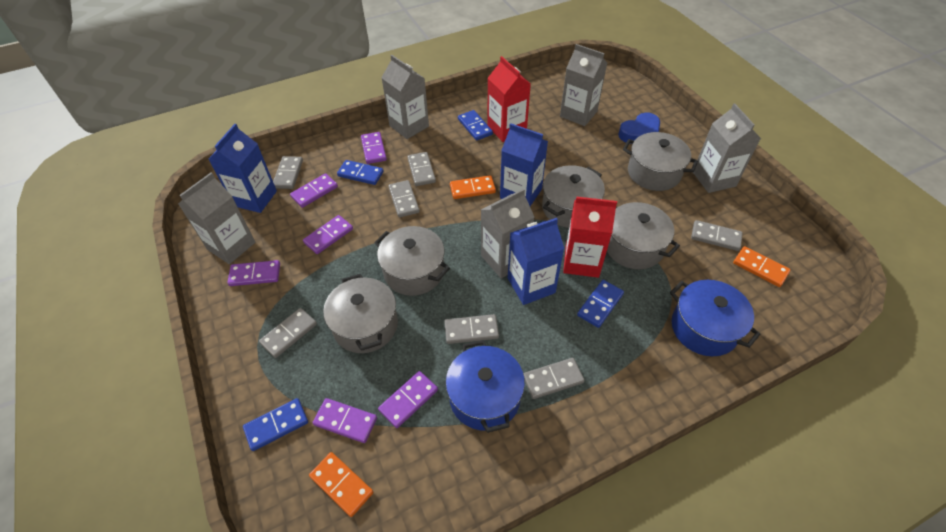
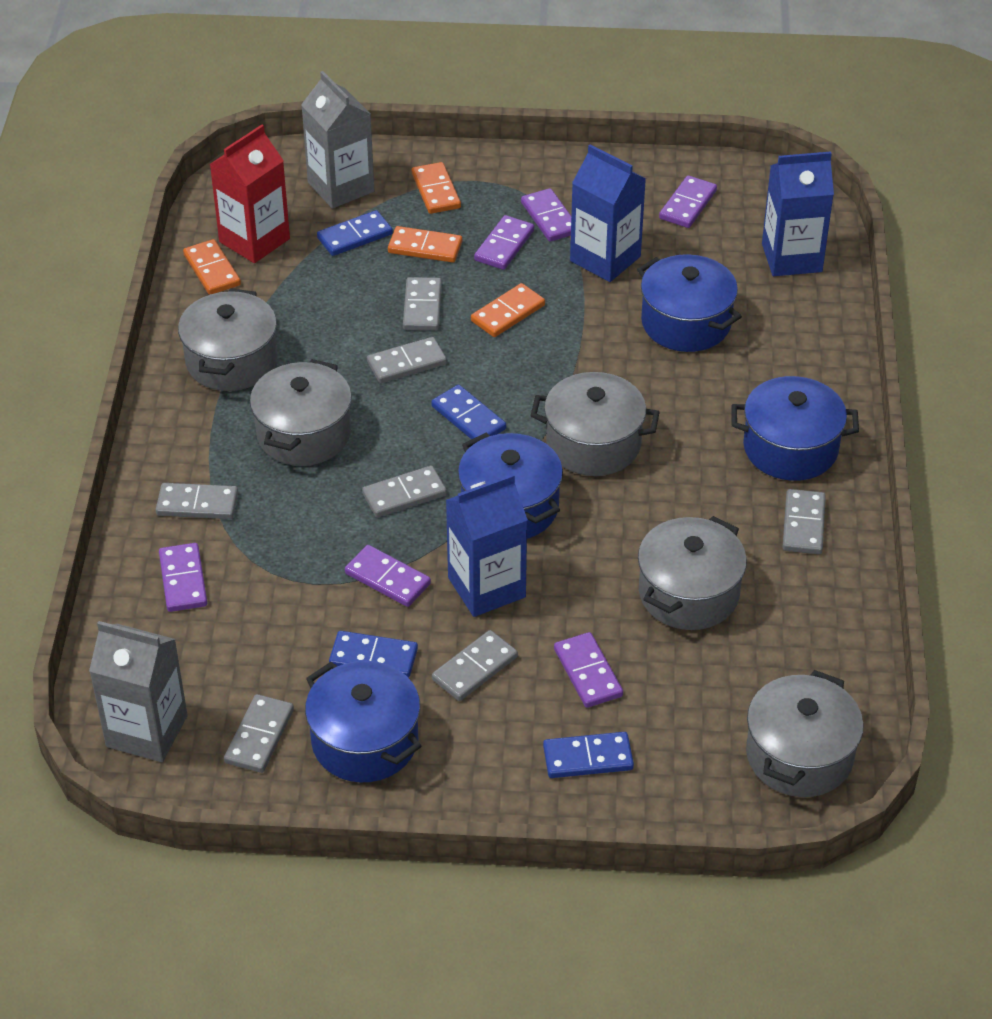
blue heart: [618,113,660,144] = 1 -> none = 0
blue pot: [445,340,525,433] [670,280,761,356] = 2 -> [305,661,421,782] [458,433,563,539] [637,254,742,352] [731,376,859,481] = 4
grey carton: [178,173,255,264] [381,55,429,139] [481,188,534,278] [560,44,607,126] [693,103,761,193] = 5 -> [89,621,188,762] [301,71,374,209] = 2
orange domino: [309,452,373,517] [450,175,496,199] [733,246,790,287] = 3 -> [183,239,241,295] [388,226,462,263] [412,162,461,214] [471,283,545,337] = 4
red carton: [487,56,531,142] [563,197,617,278] = 2 -> [210,125,290,263] = 1

